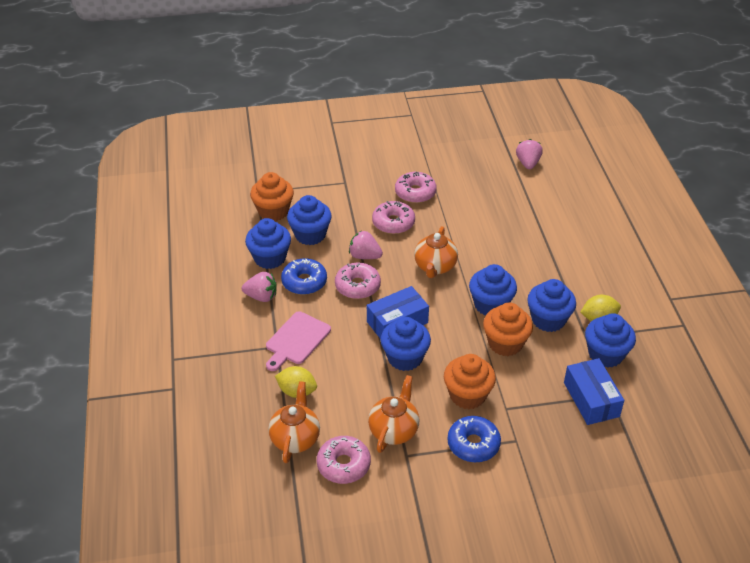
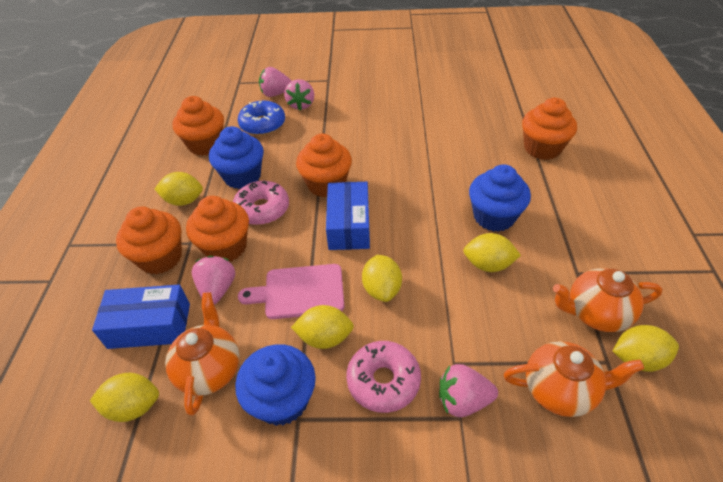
blue cupcake: [245,218,291,269] [287,195,332,245] [381,317,431,371] [469,264,517,315] [527,279,576,332] [585,313,636,368] = 6 -> [209,126,264,189] [235,344,316,426] [469,164,531,232] = 3
blue donut: [281,258,327,295] [447,416,501,462] = 2 -> [238,100,285,135] = 1
orange cupcake: [250,172,294,221] [444,354,496,409] [483,302,533,356] = 3 -> [116,207,182,274] [172,96,224,156] [186,196,249,261] [296,134,352,197] [522,98,577,160] = 5
pink donut: [317,436,371,484] [335,262,381,299] [372,201,415,234] [395,172,437,203] = 4 -> [233,181,289,225] [346,341,421,413] = 2
pink strawberry: [242,272,276,302] [349,231,383,259] [516,139,543,169] = 3 -> [192,256,235,305] [259,67,292,97] [284,79,314,110] [439,364,498,417] = 4
yellow lemon: [275,366,317,398] [580,295,621,321] = 2 -> [90,373,159,422] [155,172,203,206] [291,305,354,349] [362,255,402,302] [463,233,521,272] [613,325,679,372] = 6

